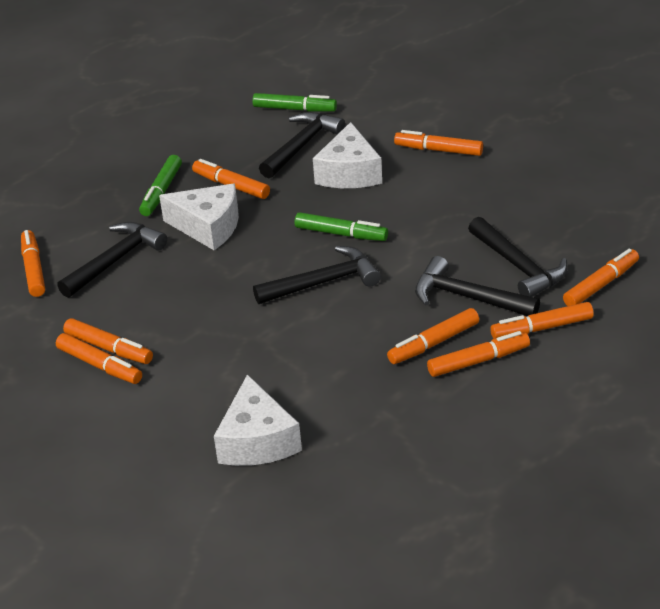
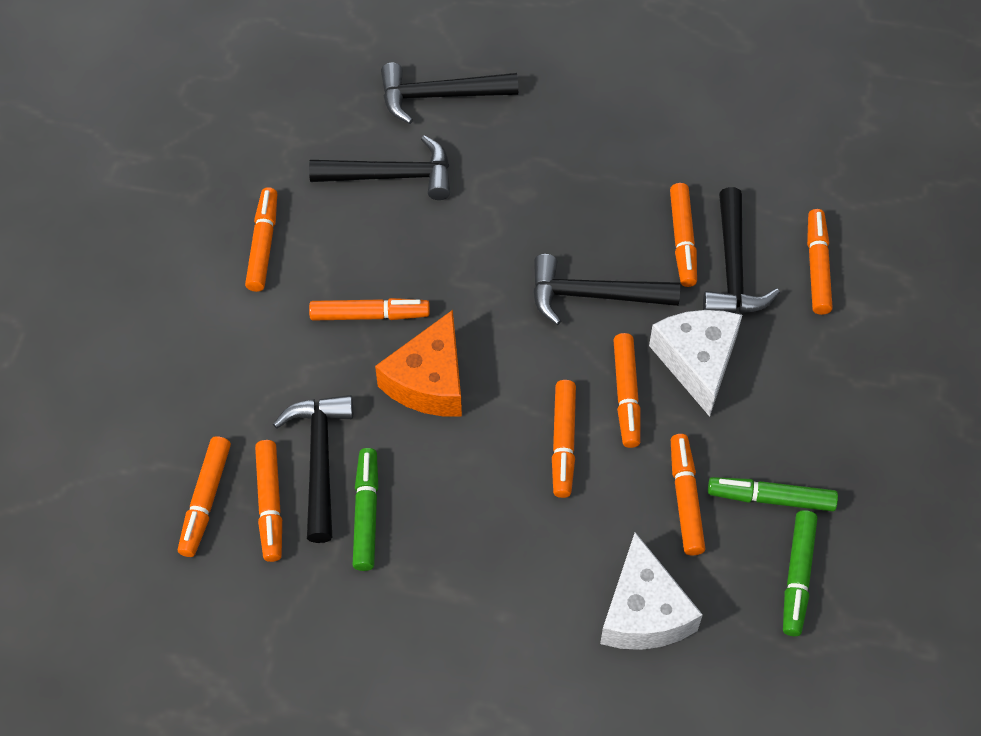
orange cheese: none = 0 -> [375,310,462,416] = 1
white cheese: [159,183,239,250] [214,374,302,466] [313,122,382,188] = 3 -> [600,532,703,650] [649,310,742,417] = 2

